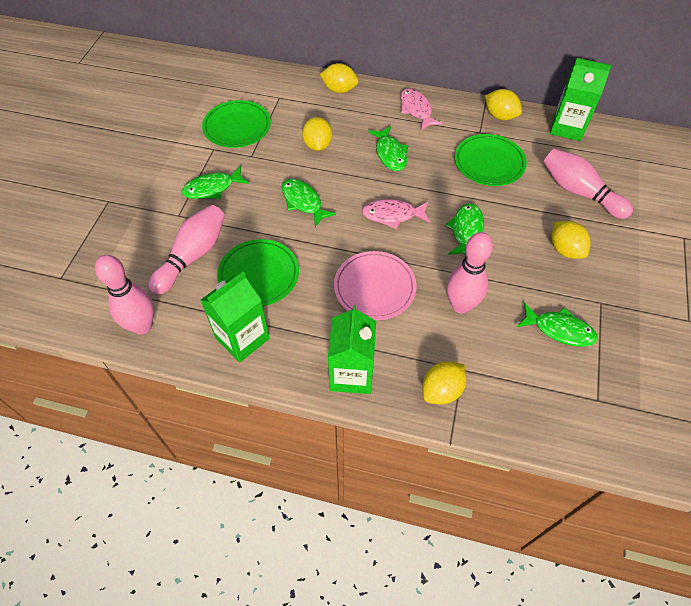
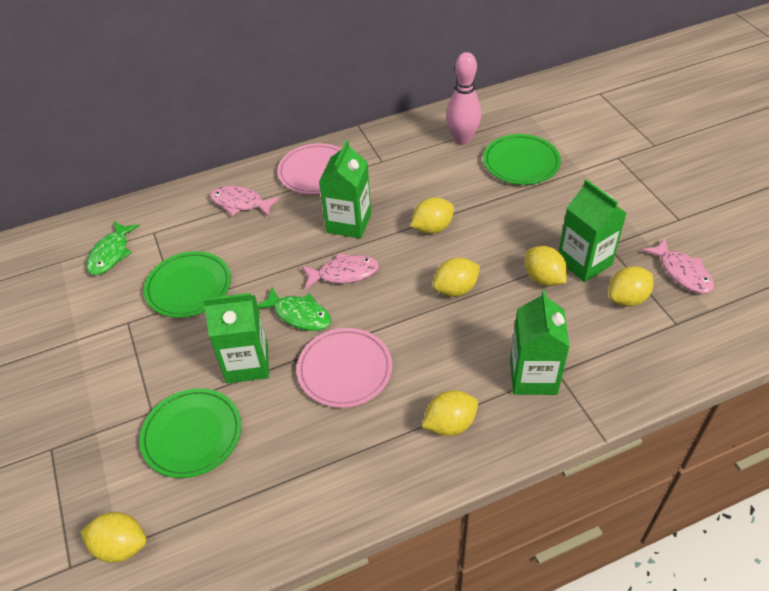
green carton: [201,272,270,363] [328,305,376,394] [550,58,612,141] = 3 -> [203,293,269,383] [319,140,371,239] [510,290,570,395] [559,179,627,282] = 4
green fish: [182,166,249,199] [282,179,336,227] [368,126,409,171] [445,203,484,255] [517,303,598,347] = 5 -> [86,221,140,275] [258,287,331,331] = 2
pink bowling pin: [95,255,154,335] [148,205,225,295] [447,232,493,313] [543,149,633,219] = 4 -> [446,52,481,145] = 1
pink fish: [362,199,430,229] [400,88,443,130] = 2 -> [210,186,280,217] [302,253,379,289] [642,238,714,294] = 3
pink plate: [334,251,417,320] = 1 -> [277,143,342,194] [297,328,392,408] = 2
yellow lemon: [302,117,332,151] [319,63,358,93] [422,361,466,404] [485,89,522,120] [551,221,591,259] = 5 -> [80,512,146,563] [411,197,454,234] [422,390,478,436] [433,258,480,297] [525,246,567,286] [609,266,654,307] = 6

